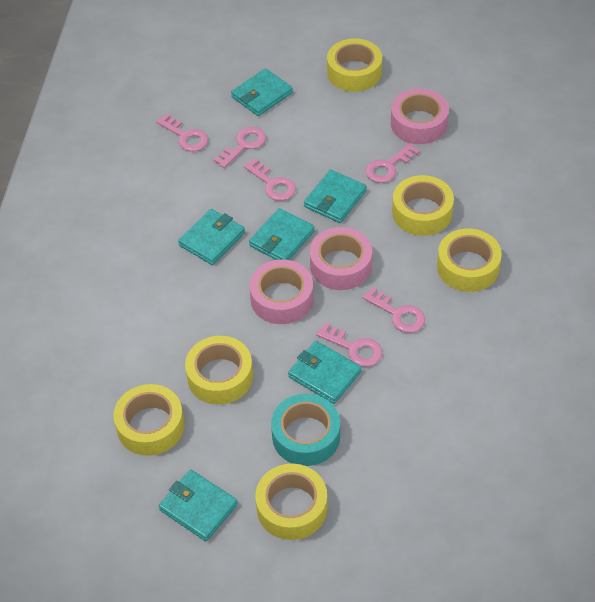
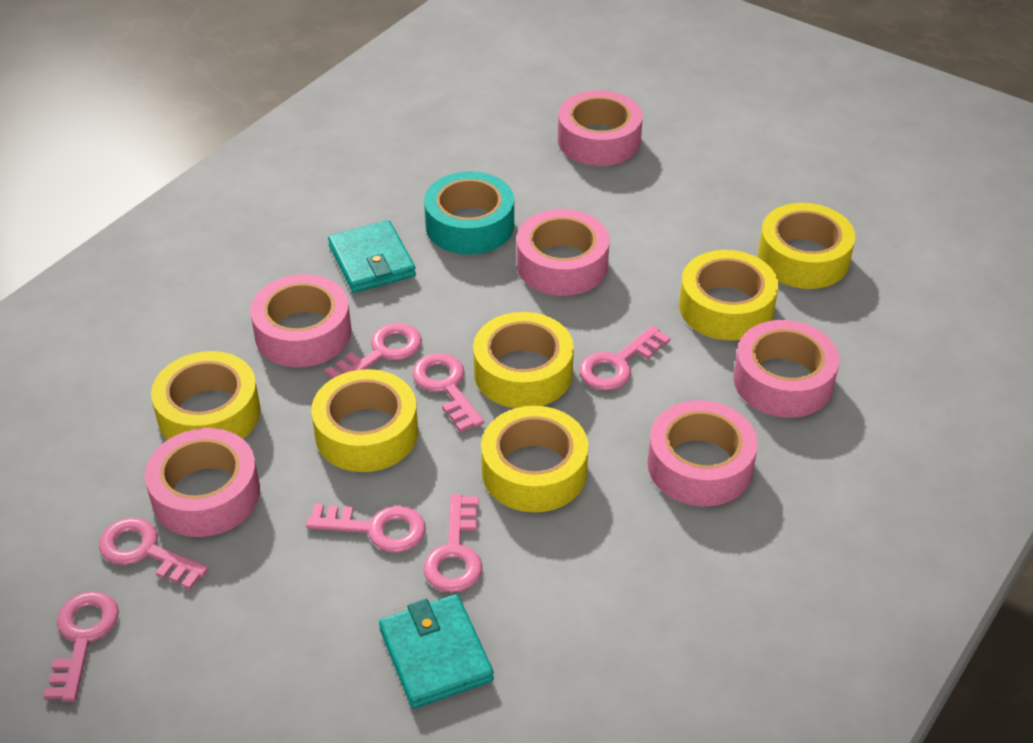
pink key: [156,114,208,152] [213,127,266,168] [244,159,296,201] [316,323,382,367] [362,287,425,333] [365,143,420,183] = 6 -> [44,591,119,702] [99,518,209,590] [306,504,426,553] [325,323,422,379] [412,353,484,432] [424,494,482,592] [580,325,670,390] = 7
pink tape: [249,259,314,324] [310,227,372,290] [391,88,449,144] = 3 -> [145,428,260,537] [250,274,352,367] [517,209,609,296] [558,90,643,166] [648,400,758,506] [733,320,839,418] = 6
turquoise wallet: [159,470,238,541] [178,209,245,265] [231,68,293,116] [249,208,315,260] [288,341,361,404] [304,170,367,223] = 6 -> [328,220,416,293] [379,594,494,709] = 2

